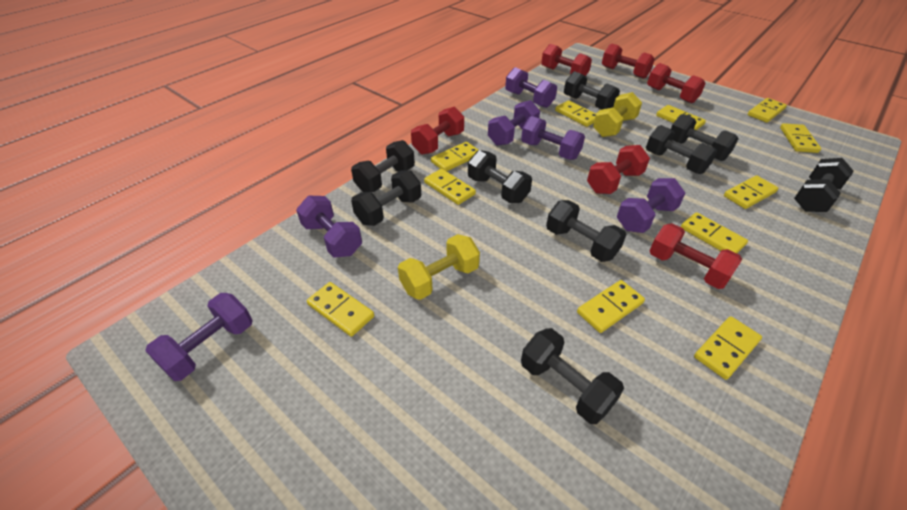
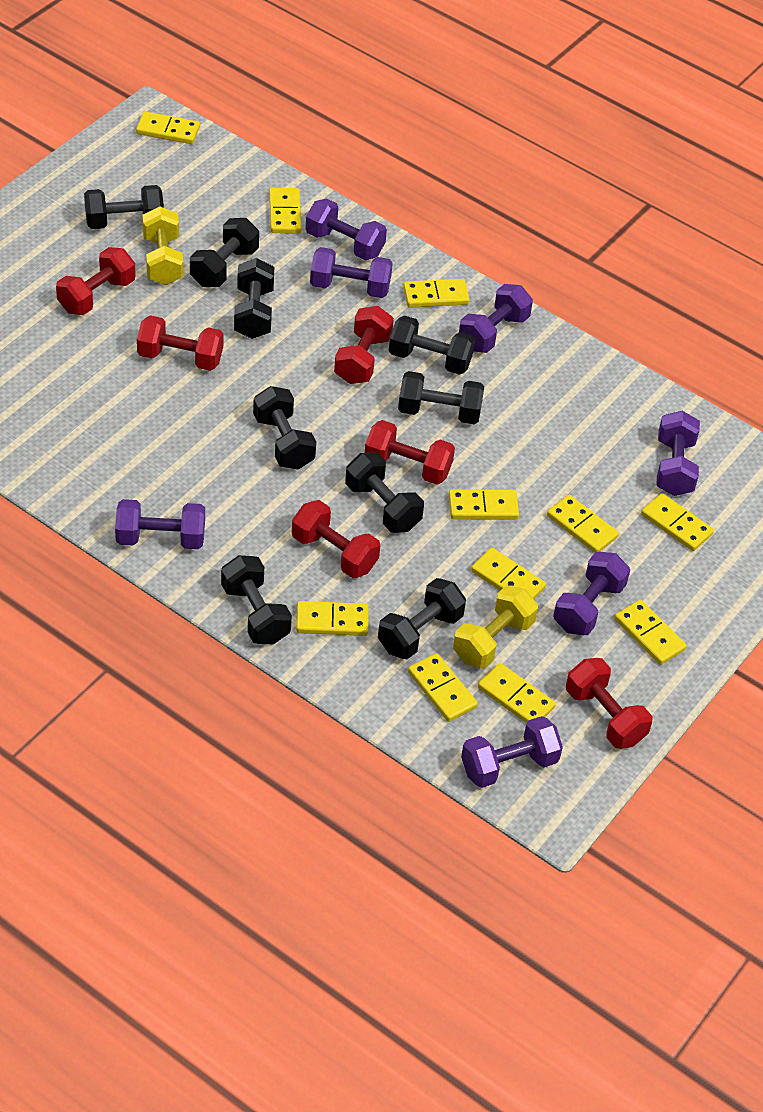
purple dumbbell: [145,293,253,381] [296,196,362,258] [488,100,540,146] [505,67,557,108] [521,116,585,160] [617,178,685,233] = 6 -> [115,499,205,549] [306,199,387,260] [310,247,393,298] [459,284,533,353] [461,716,563,788] [553,552,630,635] [656,411,700,496] = 7

